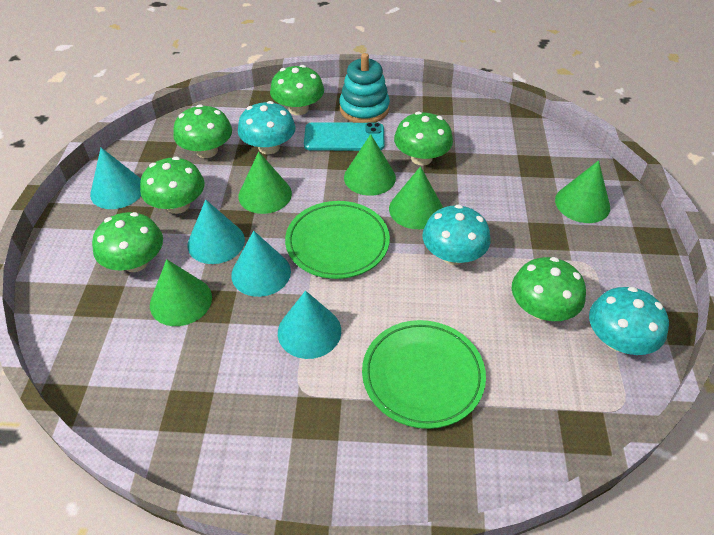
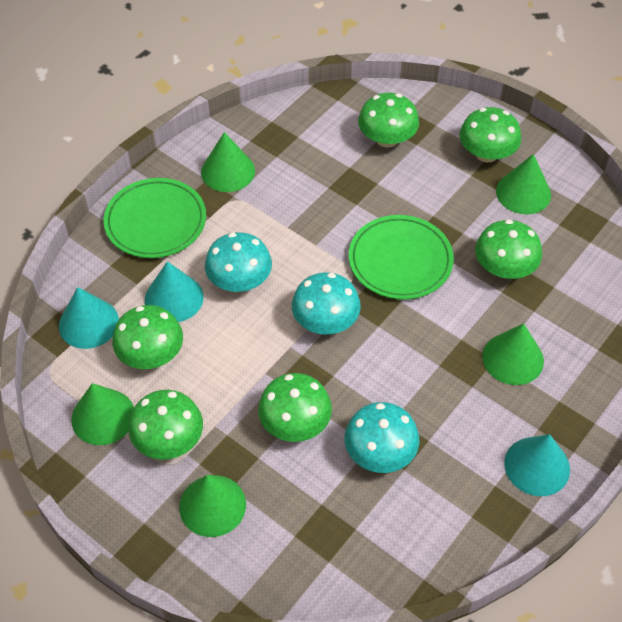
turquoise cone: [90,148,141,209] [188,200,245,264] [231,231,291,297] [278,291,341,359] = 4 -> [59,287,119,349] [145,261,204,322] [504,434,570,496] = 3
turquoise phone: [304,122,385,151] = 1 -> none = 0
turquoise stacking toy: [339,53,390,123] = 1 -> none = 0

